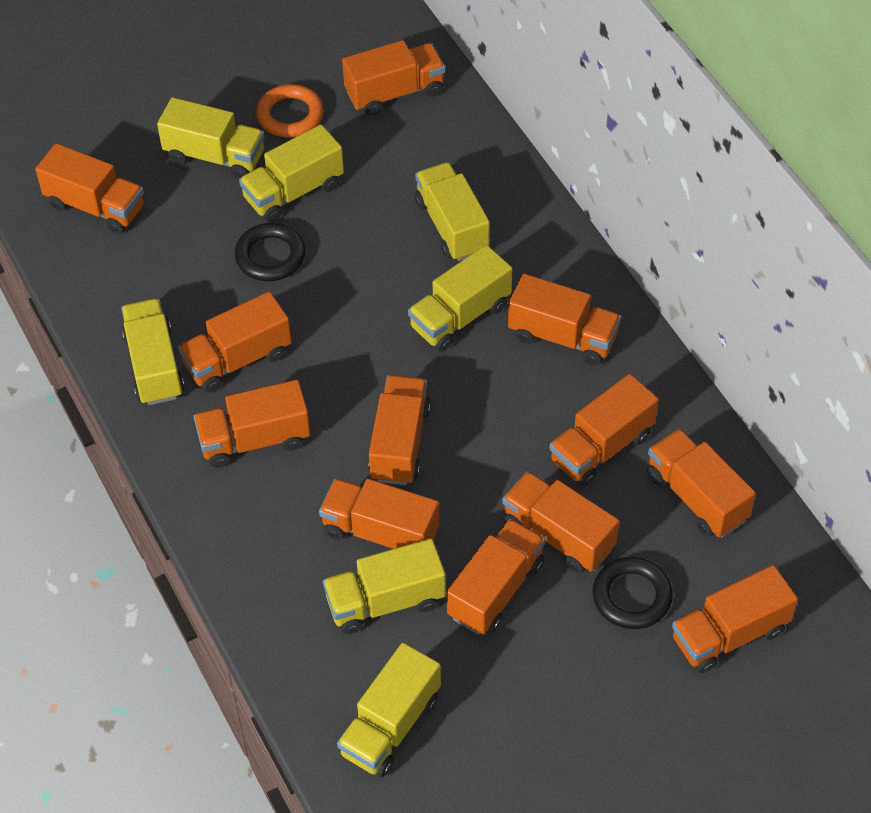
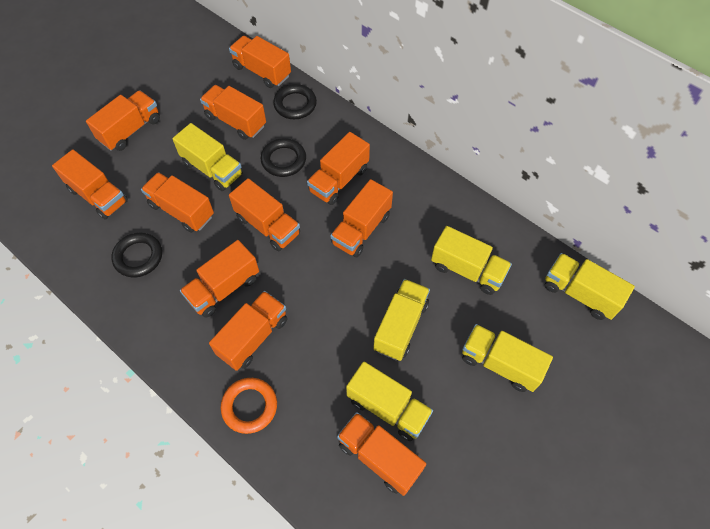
black ring: [235,223,305,281] [593,557,673,629] = 2 -> [111,232,162,277] [261,138,306,177] [273,84,317,119] = 3
orange truck: [35,143,144,234] [178,292,292,393] [194,380,311,468] [319,478,439,549] [342,40,445,115] [369,375,431,485] [447,519,545,635] [502,471,619,573] [508,274,621,366] [549,374,659,487] [647,428,756,537] [672,565,798,673] = 12 -> [52,149,128,219] [86,90,160,151] [141,172,214,233] [180,240,259,318] [200,85,266,140] [209,291,287,371] [229,36,291,88] [229,178,300,251] [307,132,370,205] [330,179,393,257] [337,412,426,496] = 11
yellow truck: [121,298,184,405] [157,97,265,179] [239,125,344,222] [323,539,446,634] [337,643,441,777] [408,245,512,352] [415,162,490,261] = 7 -> [172,123,243,191] [346,362,433,441] [373,279,430,361] [431,226,512,295] [462,324,553,392] [545,253,635,320] = 6

